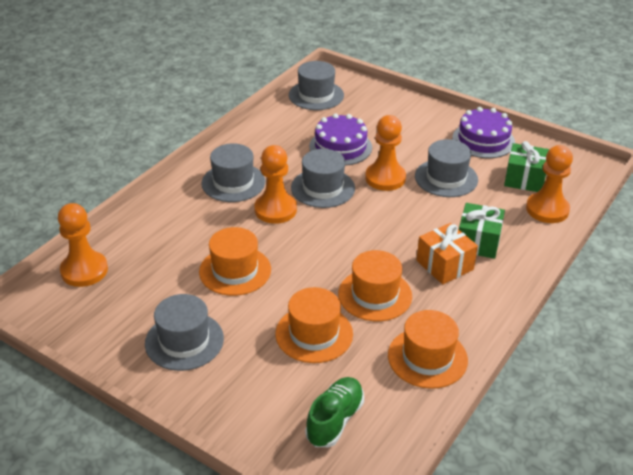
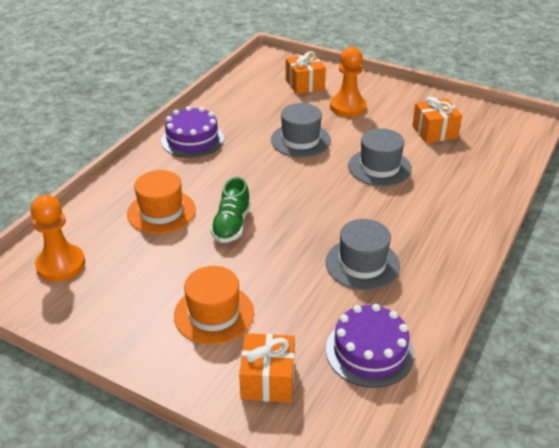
green gift: [459,203,505,259] [504,141,549,192] = 2 -> none = 0
grey hat: [145,294,224,371] [201,143,265,202] [289,61,344,110] [291,149,355,208] [415,139,478,197] = 5 -> [271,103,331,157] [325,219,400,290] [348,128,412,186] = 3
orange gift: [416,223,478,284] = 1 -> [239,333,295,403] [286,51,326,94] [412,97,462,143] = 3
orange hat: [199,227,271,296] [275,287,353,363] [338,250,412,321] [388,310,468,389] = 4 -> [127,170,196,234] [174,266,254,345] = 2
orange pawn: [58,203,108,287] [254,145,297,224] [365,115,406,191] [526,145,573,223] = 4 -> [30,195,85,282] [330,47,366,117] = 2

